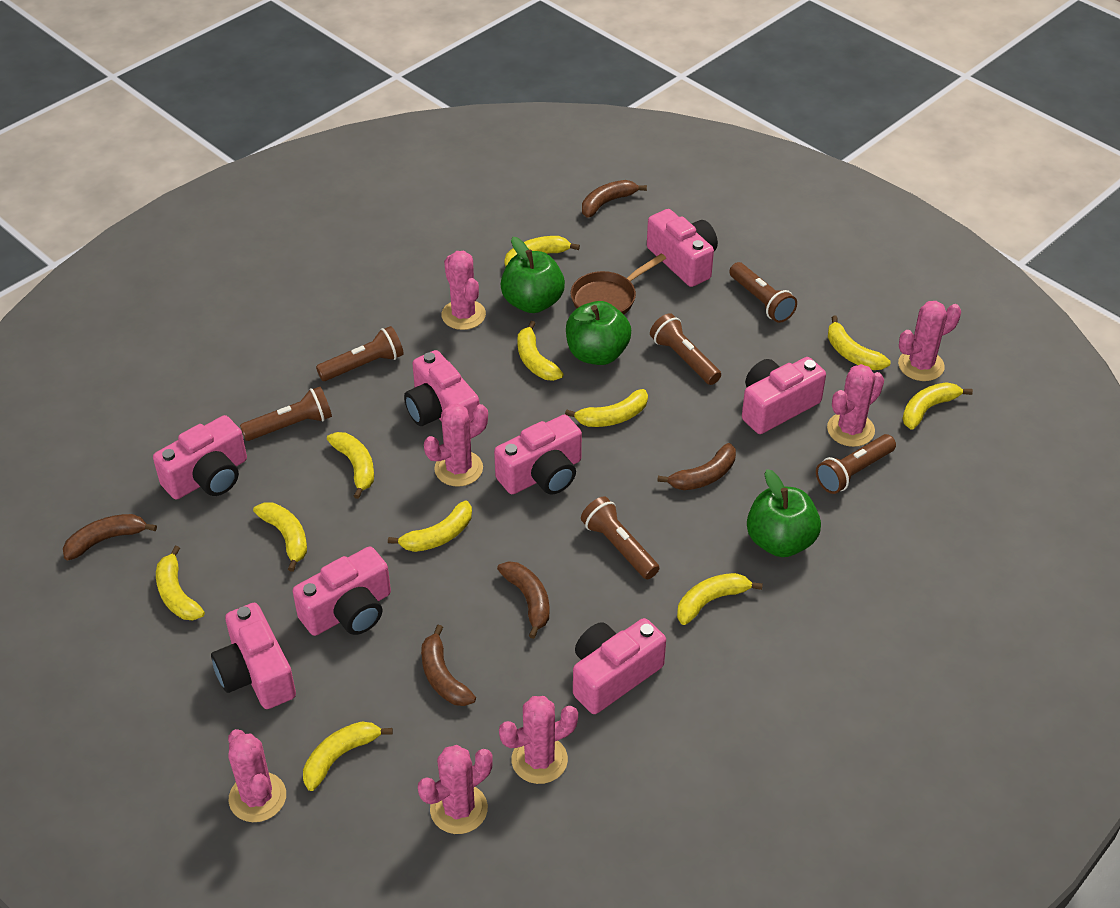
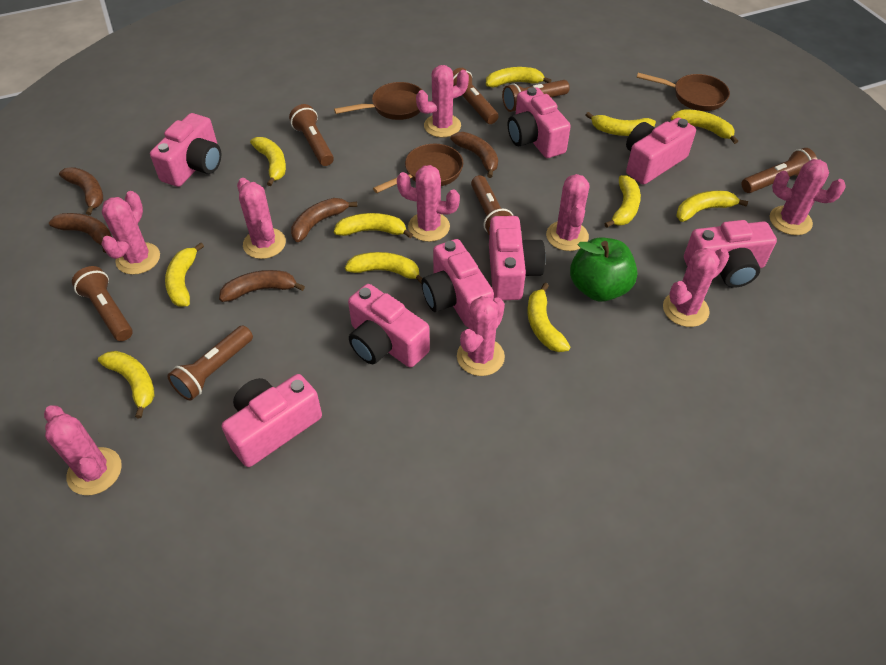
brown flashlight: [240,387,332,441] [316,326,404,381] [581,496,659,579] [650,313,721,385] [729,262,797,323] [816,434,896,494] = 6 -> [72,266,133,341] [167,325,253,401] [289,104,334,166] [453,68,499,124] [471,175,514,234] [502,80,570,112] [741,148,817,193] = 7
brown pan: [571,254,666,315] = 1 -> [334,82,422,120] [373,144,463,193] [637,73,730,111] = 3
green apple: [500,237,565,313] [566,301,631,365] [747,469,821,557] = 3 -> [570,237,637,301] = 1
pink cactus: [228,729,286,822] [418,745,493,834] [424,403,488,487] [441,251,486,330] [499,696,578,784] [827,364,884,447] [898,301,961,381] = 7 -> [44,405,122,495] [101,191,160,275] [237,178,286,259] [397,165,460,242] [416,65,469,138] [457,296,505,376] [546,174,589,251] [663,248,729,327] [770,159,846,235] = 9

